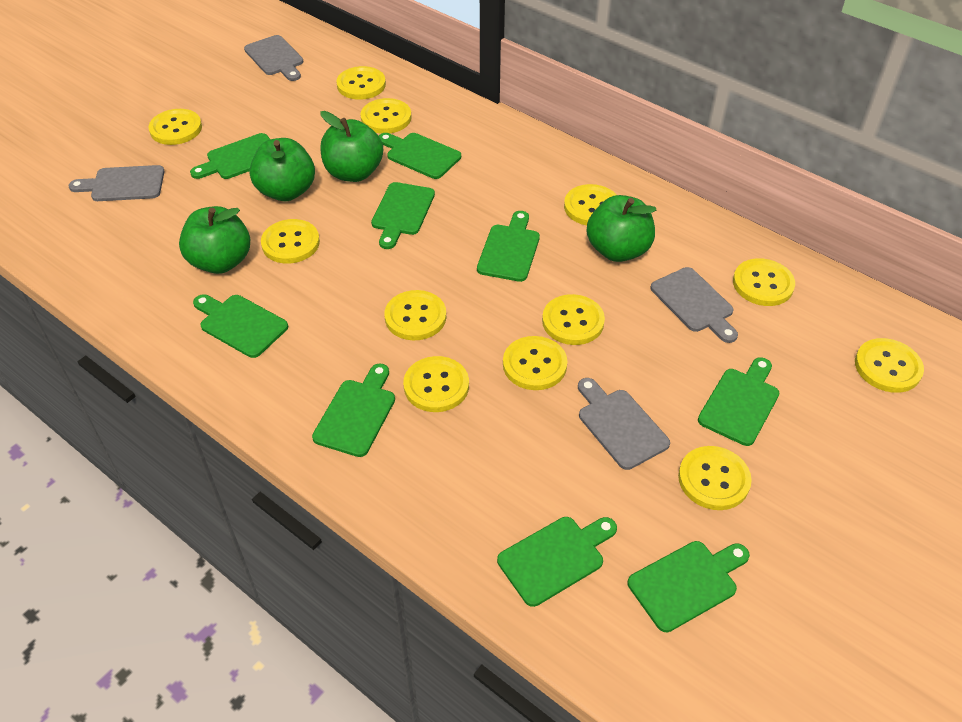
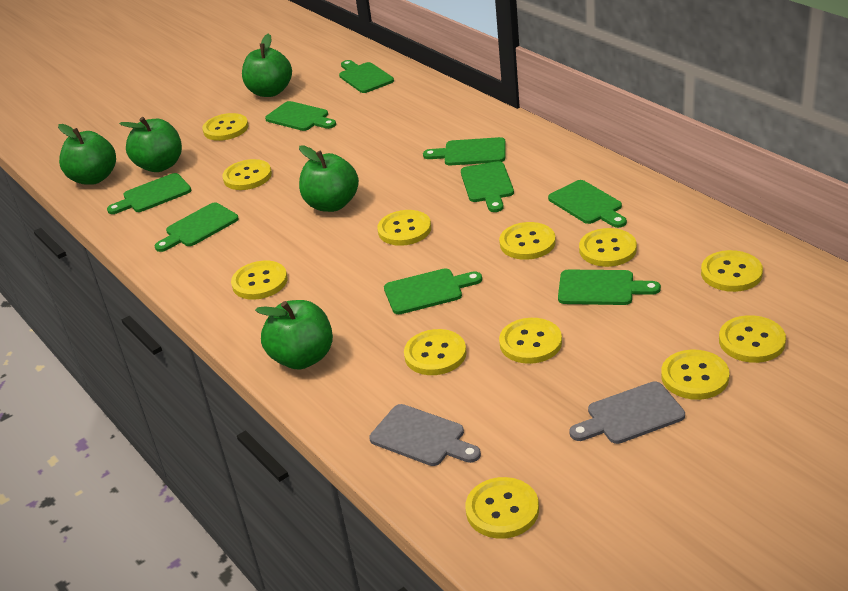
green apple: [179,206,250,274] [249,138,315,201] [320,111,383,182] [587,195,656,262] = 4 -> [58,124,116,185] [119,117,182,172] [242,34,292,97] [255,300,333,370] [299,145,359,212] = 5
grey cutting board: [69,165,165,201] [244,35,303,81] [578,378,670,470] [650,267,738,343] = 4 -> [369,404,481,466] [569,381,685,444] = 2

